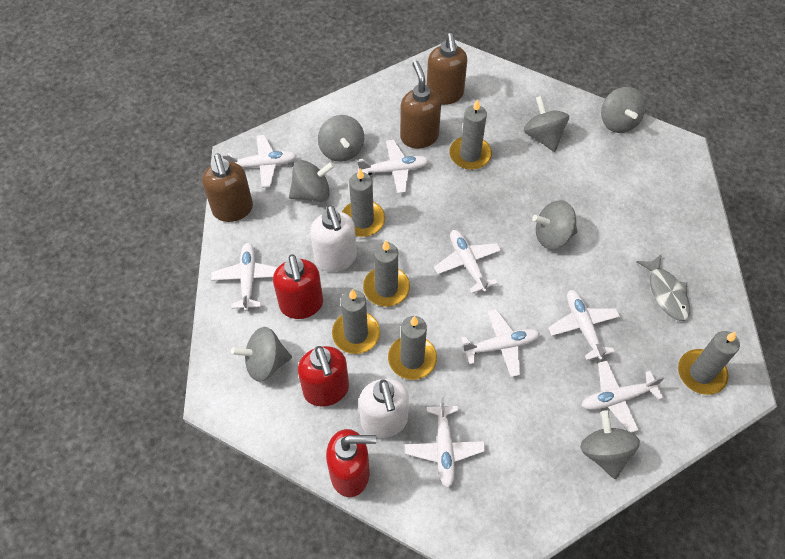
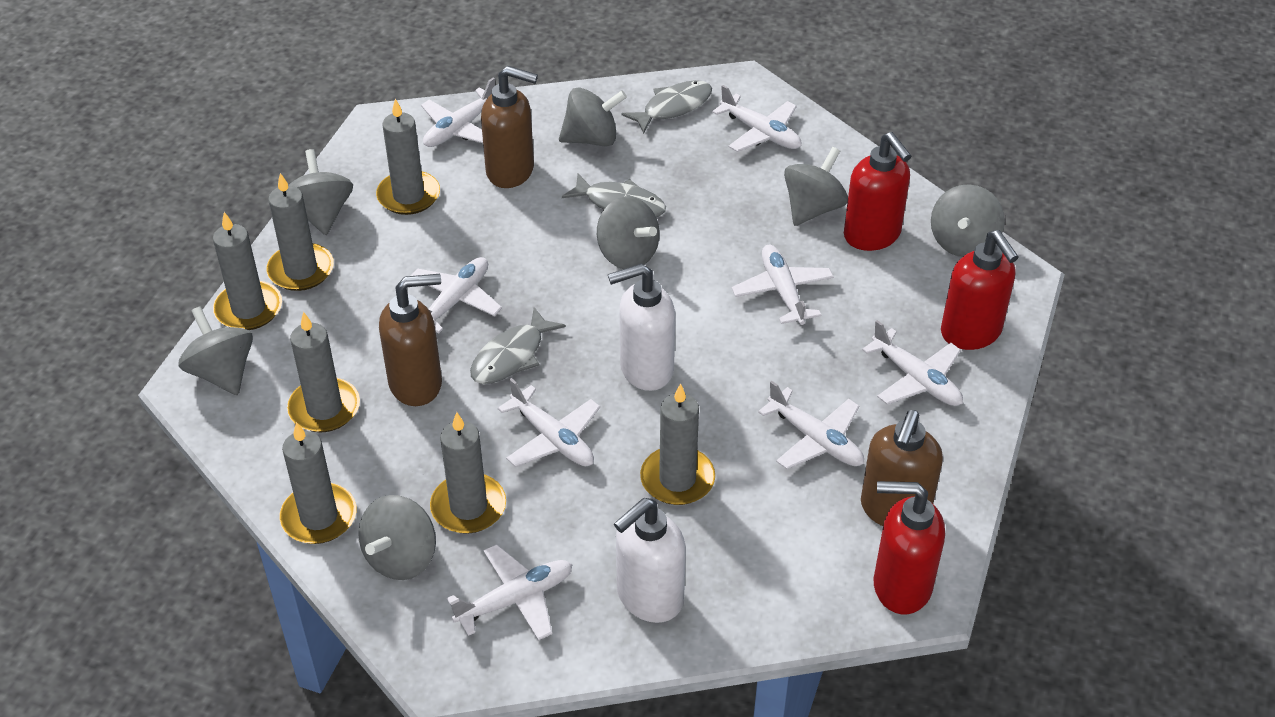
grey candle: [332,289,380,354] [342,169,385,237] [363,241,410,307] [388,316,437,380] [449,99,492,170] [678,331,740,395] = 6 -> [213,212,282,330] [266,173,334,291] [279,422,356,544] [287,312,360,433] [376,99,440,215] [430,412,506,534] [640,383,715,505] = 7
grey fish: [636,254,690,321] = 1 -> [470,307,566,384] [562,174,666,217] [621,80,712,134] = 3

